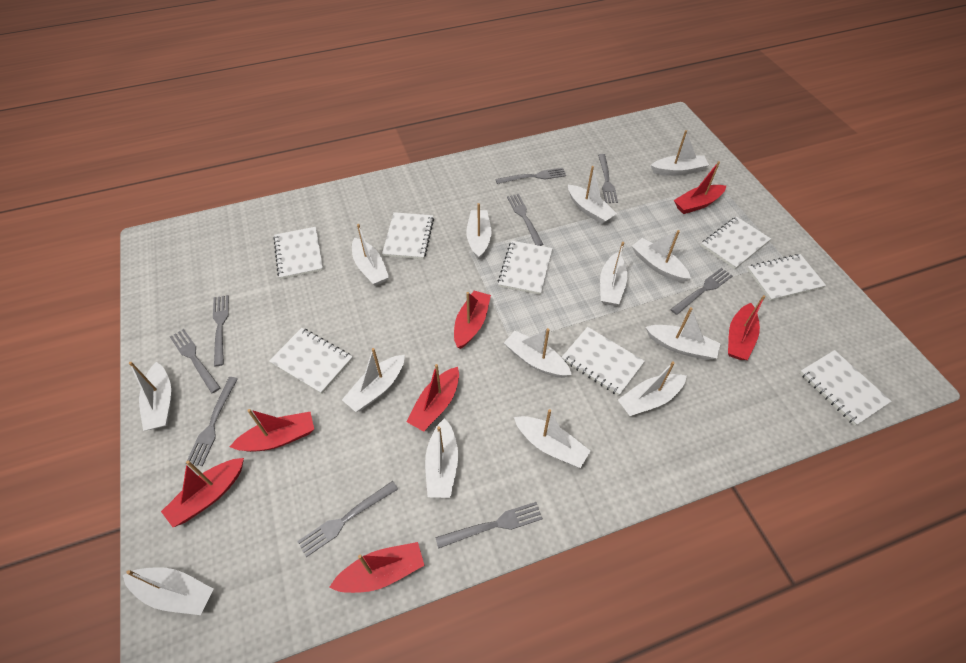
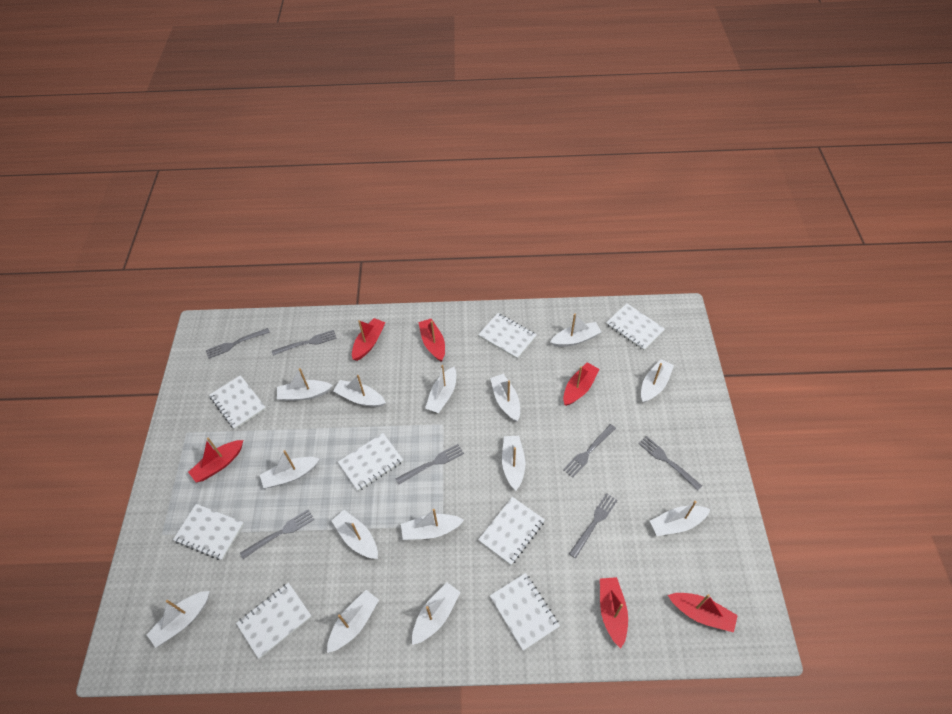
grey fork: [170,329,220,393] [186,377,238,466] [213,295,229,366] [297,481,398,557] [435,502,543,549] [496,168,566,184] [507,194,543,246] [598,154,618,203] [670,268,732,315] = 9 -> [206,328,270,359] [240,509,314,559] [272,330,337,356] [396,444,464,484] [563,424,616,478] [569,493,618,559] [638,436,702,491] = 7
red boat: [161,458,244,527] [230,409,314,452] [329,542,425,593] [406,364,459,431] [454,291,491,349] [674,161,726,214] [728,295,766,360] = 7 -> [188,438,243,483] [352,318,386,361] [418,319,445,361] [563,362,599,406] [600,577,628,648] [668,593,738,633] = 6

